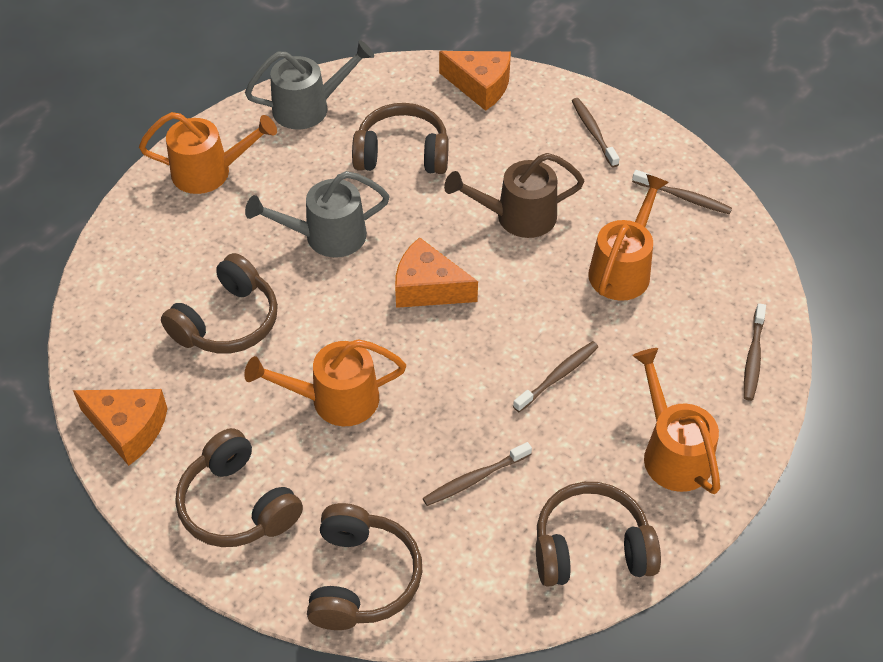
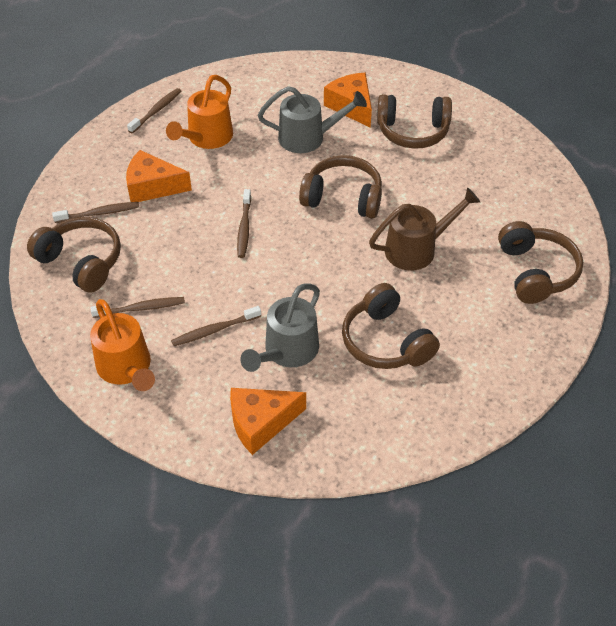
orange watering can: [139,112,277,194] [244,339,406,426] [588,174,669,301] [632,348,720,494] = 4 -> [90,299,155,391] [166,75,233,149] = 2

